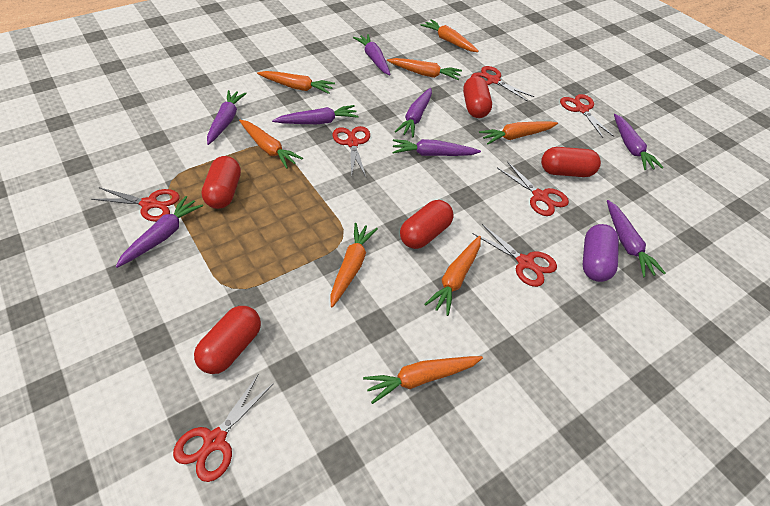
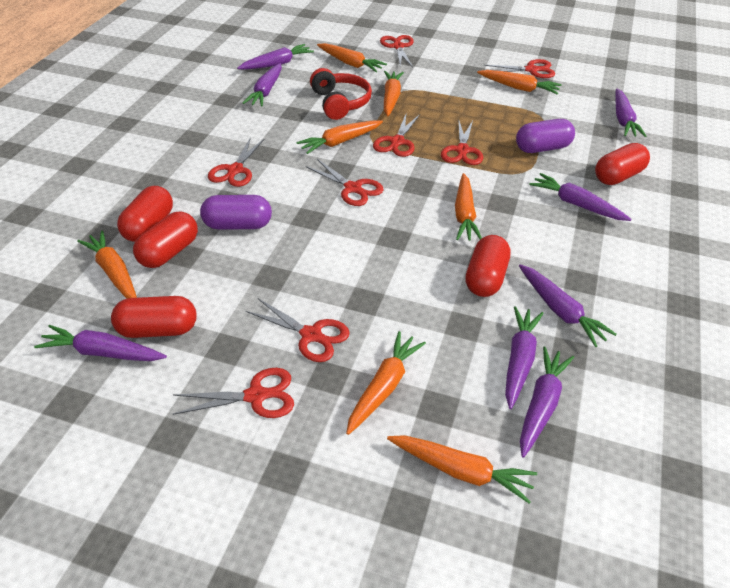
purple capsule: [583,224,619,282] = 1 -> [200,195,272,230] [516,119,575,153] = 2
red headphones: none = 0 -> [310,68,372,120] = 1
red scissors: [91,187,180,222] [173,375,274,482] [332,126,370,177] [471,66,534,101] [472,224,557,287] [497,161,569,216] [560,94,614,138] = 7 -> [173,368,294,418] [208,137,265,187] [246,298,350,362] [306,159,384,206] [373,114,420,157] [380,35,414,67] [441,121,483,165] [484,59,555,78] = 8

